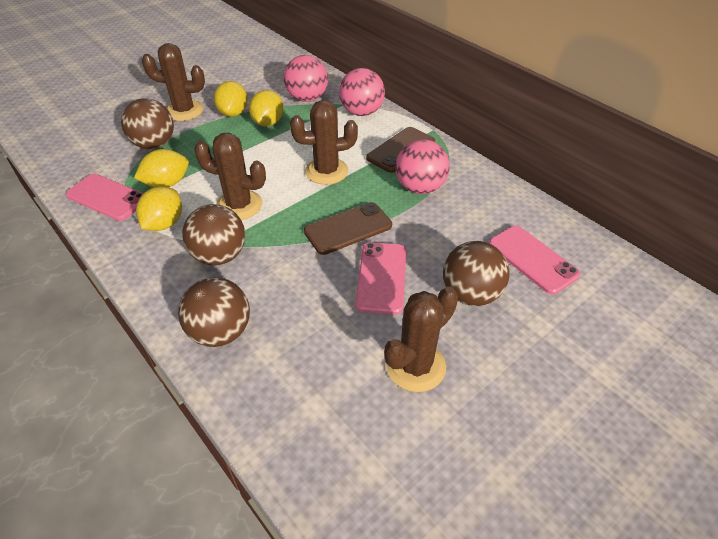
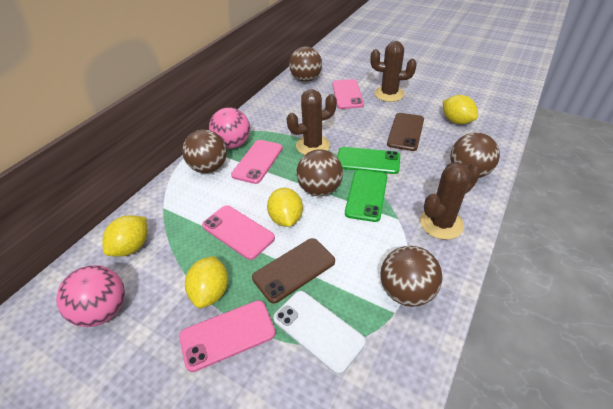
brown ball: [121,98,174,149] [178,277,250,347] [182,204,245,265] [443,241,510,306] = 4 -> [182,130,227,173] [289,47,322,82] [296,149,343,196] [380,246,443,307] [450,132,500,178] = 5
brown cactus: [142,43,205,121] [194,133,266,220] [290,100,358,185] [384,287,458,392] = 4 -> [287,89,337,155] [370,41,417,102] [420,162,481,240] = 3
green phone: none = 0 -> [337,147,400,174] [345,170,387,222] = 2
pink ball: [283,55,328,102] [339,68,385,116] [396,139,450,194] = 3 -> [56,265,125,327] [209,108,250,149] = 2
pink phone: [66,174,144,221] [355,242,406,315] [489,226,580,295] = 3 -> [179,300,276,372] [202,205,275,260] [231,140,283,184] [332,79,364,109] = 4
white phone: none = 0 -> [273,291,366,374] = 1

